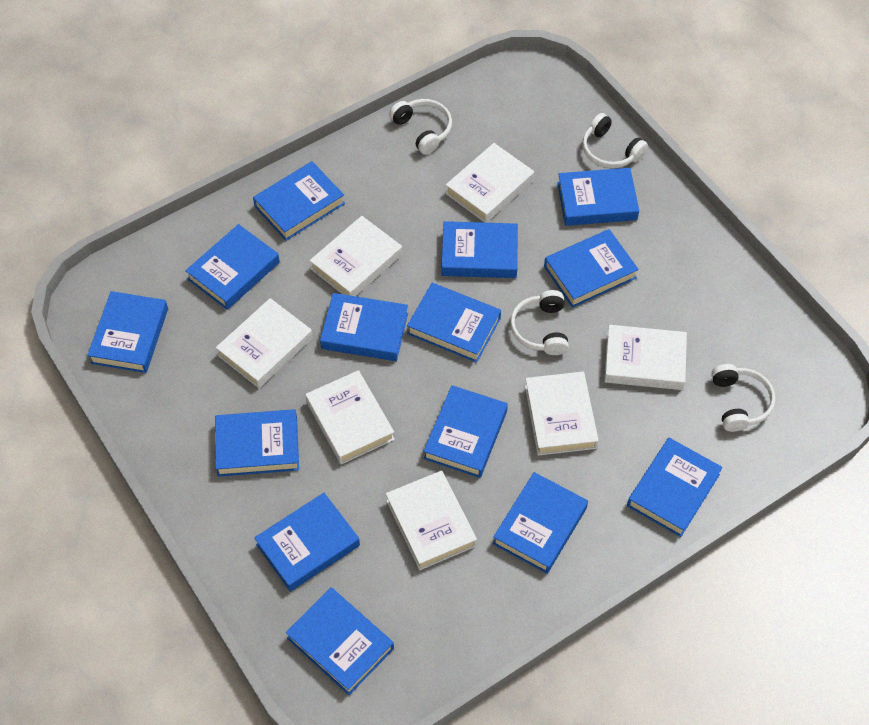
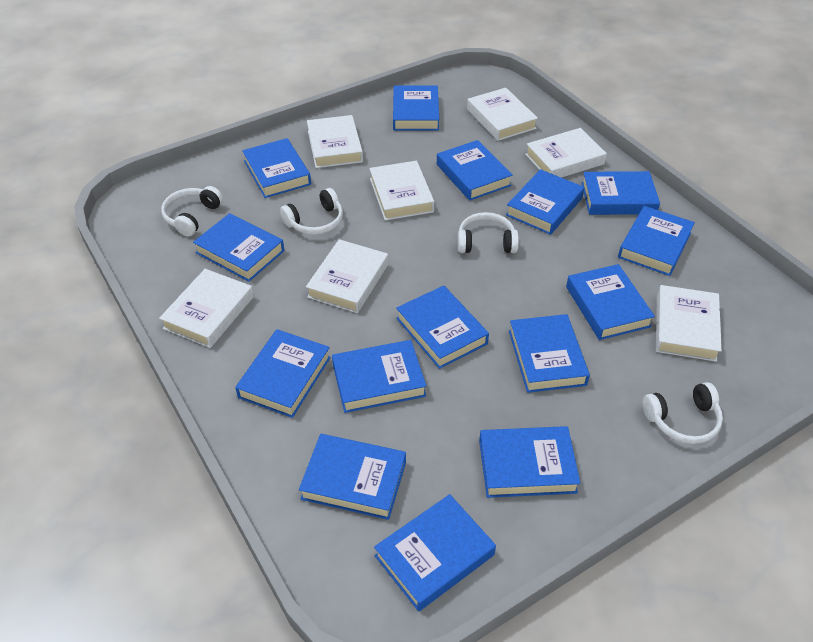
blue book: [87,291,168,373] [185,224,280,310] [215,409,299,477] [253,161,345,241] [254,493,360,592] [286,587,394,695] [320,293,408,361] [407,283,501,363] [424,385,508,478] [441,221,518,278] [493,472,588,574] [544,229,639,308] [557,168,639,226] [627,438,723,537] = 14 -> [193,213,284,282] [235,329,331,418] [242,138,311,198] [299,434,406,520] [332,340,426,413] [374,494,496,611] [393,85,439,131] [396,286,489,369] [437,140,513,201] [479,426,581,498] [506,169,584,235] [509,314,590,393] [566,264,655,340] [582,171,660,215] [618,206,695,276] = 15

